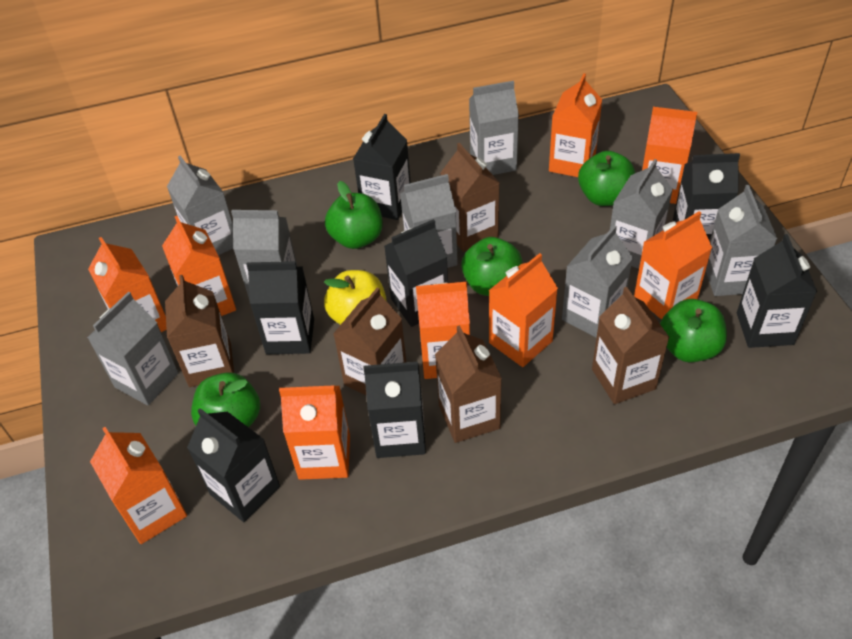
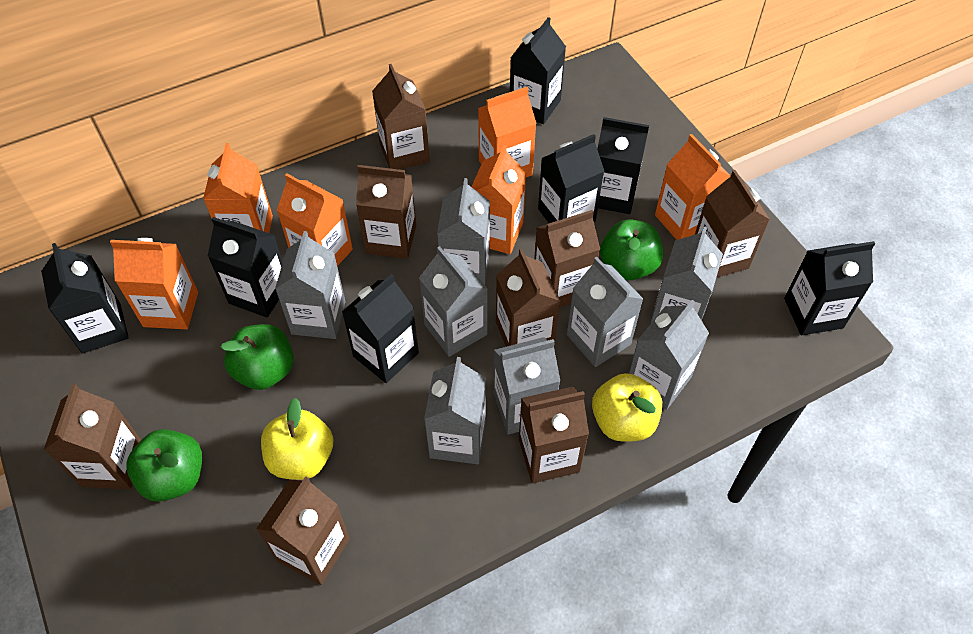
brown carton: [165,275,234,387] [333,288,406,395] [435,325,502,443] [440,143,499,252] [592,287,670,404] = 5 -> [44,384,141,490] [256,476,350,585] [356,165,416,259] [372,64,430,170] [496,249,560,347] [519,387,589,483] [534,210,600,308] [695,170,770,278] = 8
green apple: [191,372,260,427] [325,181,383,249] [461,237,522,296] [578,151,635,206] [660,299,727,362] = 5 -> [126,429,202,502] [220,324,294,390] [600,219,663,280] = 3
orange carton: [88,237,167,332] [90,427,187,544] [162,216,236,316] [279,385,350,480] [416,282,470,379] [489,253,558,367] [549,73,602,177] [634,211,712,320] [642,107,697,204] = 9 -> [110,238,198,329] [203,143,273,233] [277,174,353,266] [471,145,526,254] [478,87,537,177] [655,134,731,240] = 6
yellow apple: [324,270,386,325] = 1 -> [261,398,333,480] [592,373,662,441] = 2

